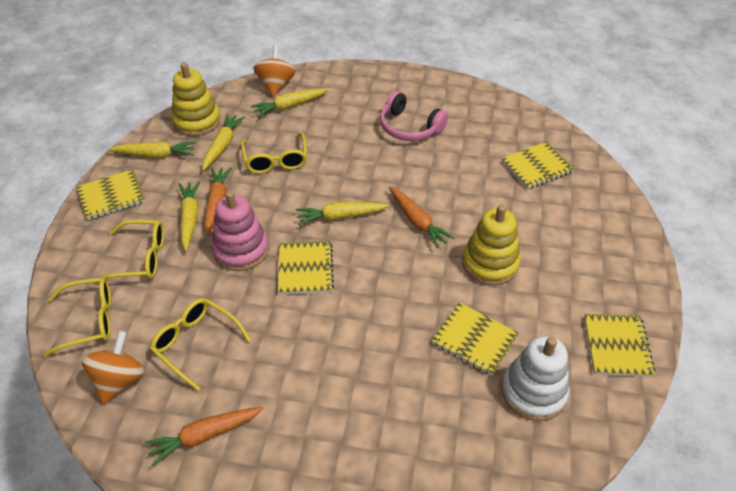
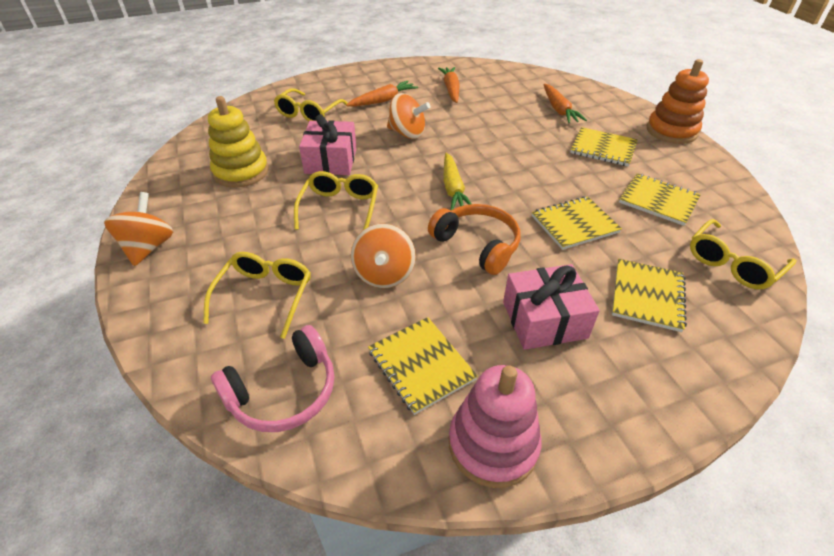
orange headphones: none = 0 -> [428,204,520,275] = 1
orange spinning top: [82,331,145,404] [253,45,296,96] = 2 -> [104,192,173,266] [351,223,416,288] [387,93,430,139] = 3
orange stacking toy: none = 0 -> [647,59,709,144] = 1
pink gift: none = 0 -> [299,114,357,175] [503,264,600,350] = 2
white stacking toy: [501,336,570,421] = 1 -> none = 0
yellow carrot: [108,142,196,158] [179,181,200,251] [202,114,245,171] [251,88,328,117] [296,202,389,225] = 5 -> [443,153,472,211] = 1
yellow stacking toy: [171,63,221,136] [462,205,521,285] = 2 -> [208,96,269,188] = 1

